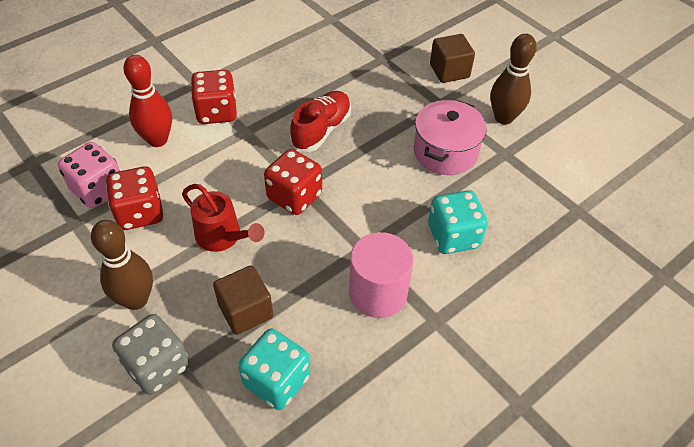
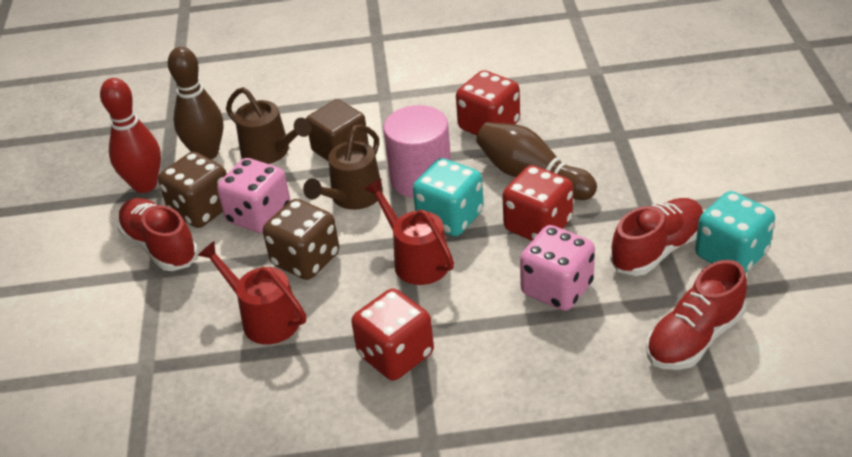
brown cube: [213,265,273,335] [430,34,475,83] = 2 -> [306,99,369,161] = 1
brown dice: none = 0 -> [158,152,227,228] [263,199,339,280] = 2
brown watering can: none = 0 -> [226,87,311,164] [303,124,383,210] = 2
grey dice: [112,314,189,395] = 1 -> none = 0
pink dice: [58,142,120,208] = 1 -> [217,158,291,233] [520,225,595,311] = 2
pink pot: [413,100,487,175] = 1 -> none = 0
red shoe: [290,91,351,152] = 1 -> [117,198,198,271] [610,198,703,276] [646,260,747,370] = 3
red watering can: [182,184,264,252] = 1 -> [197,241,306,344] [363,178,454,285] = 2

